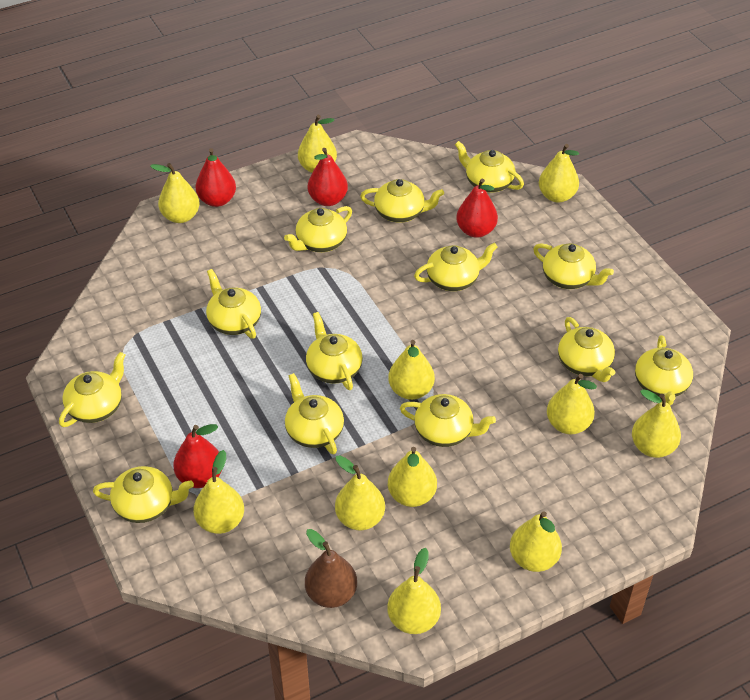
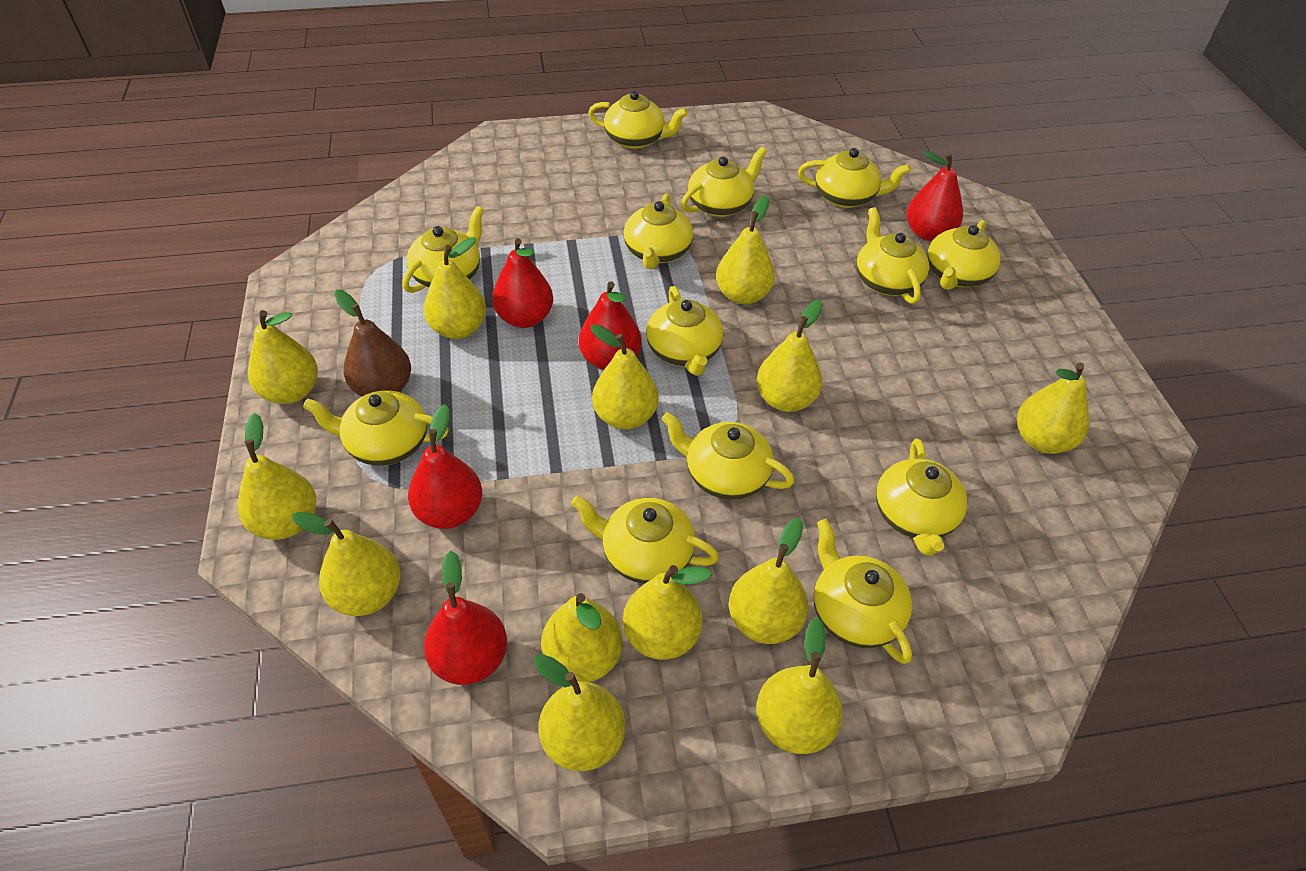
red pear: [173,424,222,488] [195,148,236,207] [308,148,348,206] [456,178,498,238] = 4 -> [408,404,482,529] [424,551,507,685] [492,238,553,328] [579,281,642,370] [907,151,963,241] = 5
yellow pear: [150,163,200,223] [193,450,244,534] [298,115,337,173] [335,455,385,531] [387,548,441,634] [388,340,435,400] [388,447,437,507] [510,511,562,572] [539,144,579,202] [547,374,597,434] [632,389,681,458] = 11 -> [238,413,316,540] [248,310,318,404] [292,512,400,616] [424,237,486,339] [534,654,625,771] [541,593,623,682] [591,324,659,429] [623,565,712,660] [716,196,775,304] [729,518,808,644] [756,617,843,754] [757,300,823,412] [1017,363,1089,454] = 13

